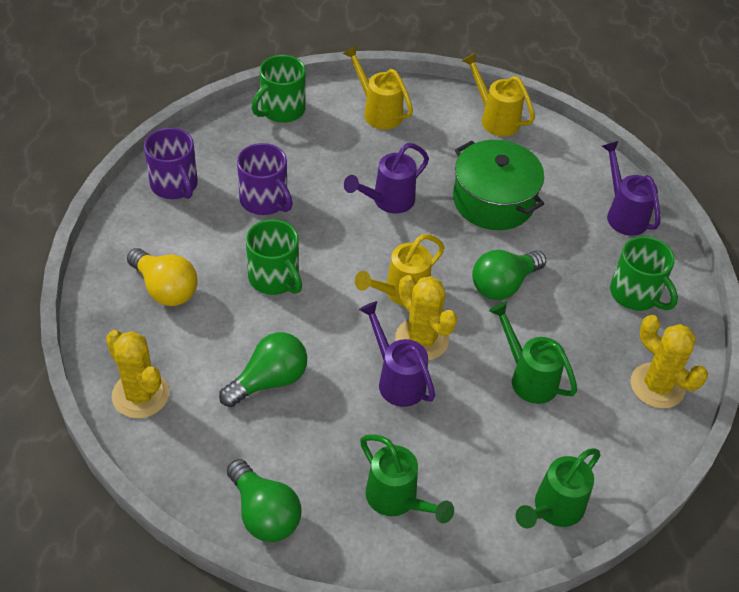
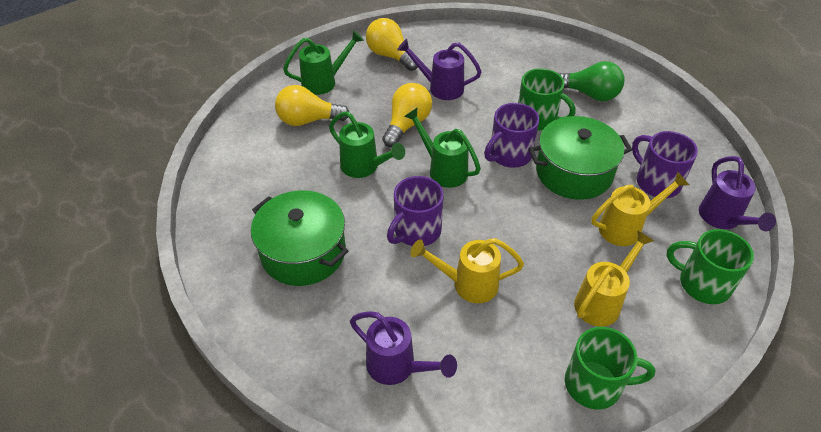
green light bulb: [219,332,307,407] [227,459,302,542] [472,250,546,300] = 3 -> [558,61,624,101] = 1
green pot: [453,140,544,230] = 1 -> [251,190,348,286] [529,116,632,200] = 2
purple mug: [144,128,198,199] [237,143,293,215] = 2 -> [387,176,444,246] [484,103,539,168] [632,131,698,198] = 3
yellow cactus: [106,330,169,418] [395,275,457,360] [631,315,708,408] = 3 -> none = 0
yellow light bulb: [127,248,198,306] = 1 -> [275,85,349,126] [366,18,418,71] [382,83,432,147] = 3

